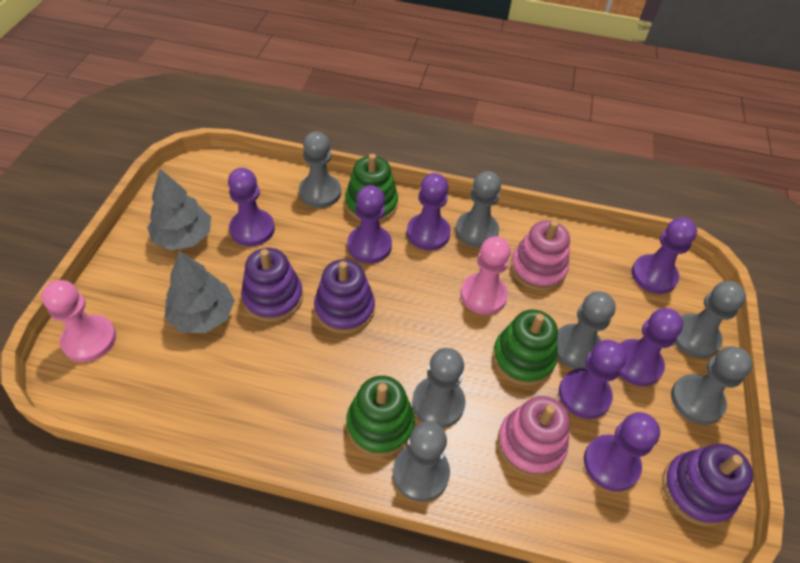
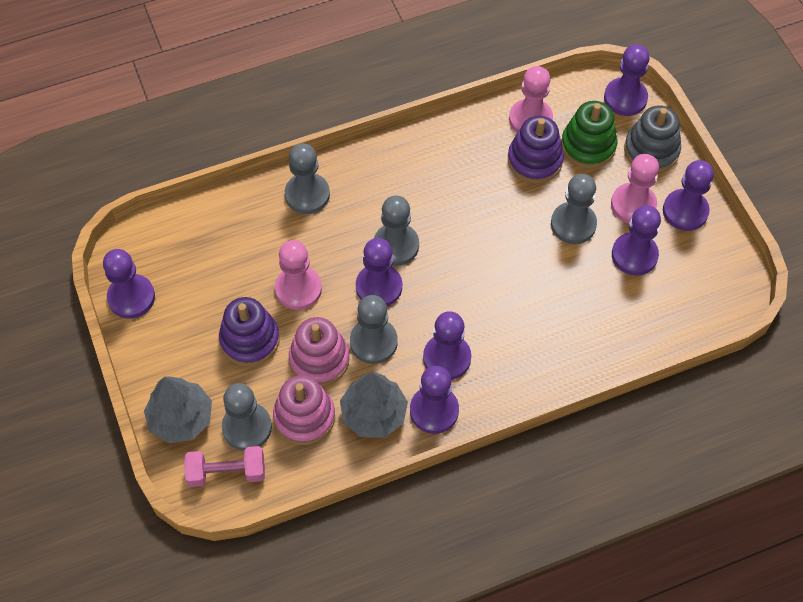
green stacking toy: [345,154,398,222] [346,376,415,457] [492,309,558,386] = 3 -> [561,101,617,168] = 1
grey pawn: [299,131,341,208] [393,421,450,502] [412,348,466,428] [455,171,501,248] [557,291,616,369] [671,346,753,425] [675,281,746,358] = 7 -> [222,383,272,451] [285,143,330,214] [350,295,398,364] [374,195,419,266] [551,174,597,244] = 5
grey stacking toy: none = 0 -> [624,105,681,173] = 1
pink dumbbell: none = 0 -> [184,446,265,487] = 1
pink pawn: [42,280,116,362] [461,236,511,315] = 2 -> [275,240,322,310] [509,66,553,133] [611,154,659,224] = 3
purple stacking toy: [241,248,303,322] [314,259,375,334] [662,444,753,526] = 3 -> [219,297,280,366] [508,116,564,183] = 2

